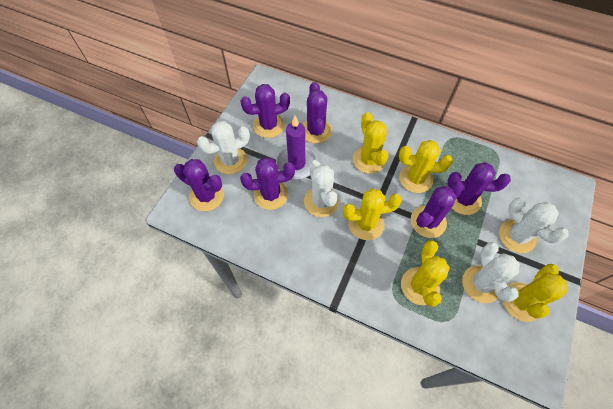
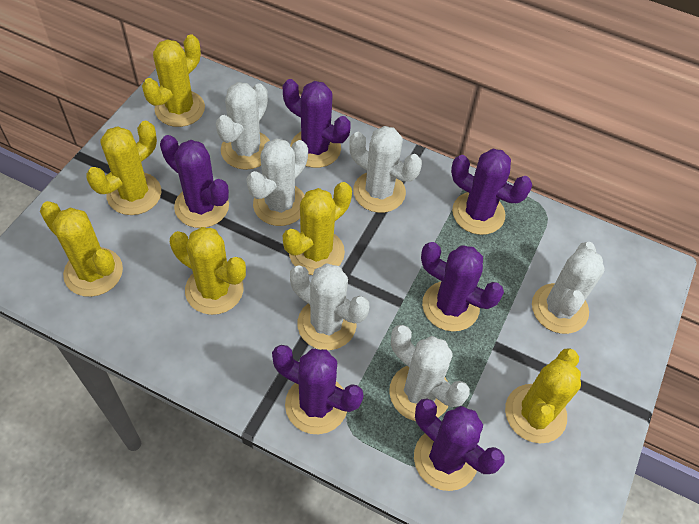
purple candle: [276,116,318,180] = 1 -> none = 0
white cactus: [197,121,250,174] [304,160,339,217] [462,242,520,303] [499,198,569,253] = 4 -> [216,82,270,170] [246,138,308,226] [290,263,369,350] [349,126,422,213] [389,325,470,421] [532,242,605,334] = 6
yellow cactus: [343,189,402,240] [353,112,389,174] [399,140,453,193] [401,240,450,307] [503,264,568,322] = 5 -> [40,201,123,297] [86,121,161,215] [142,34,205,127] [170,227,246,315] [283,182,352,275] [505,348,581,443] = 6

